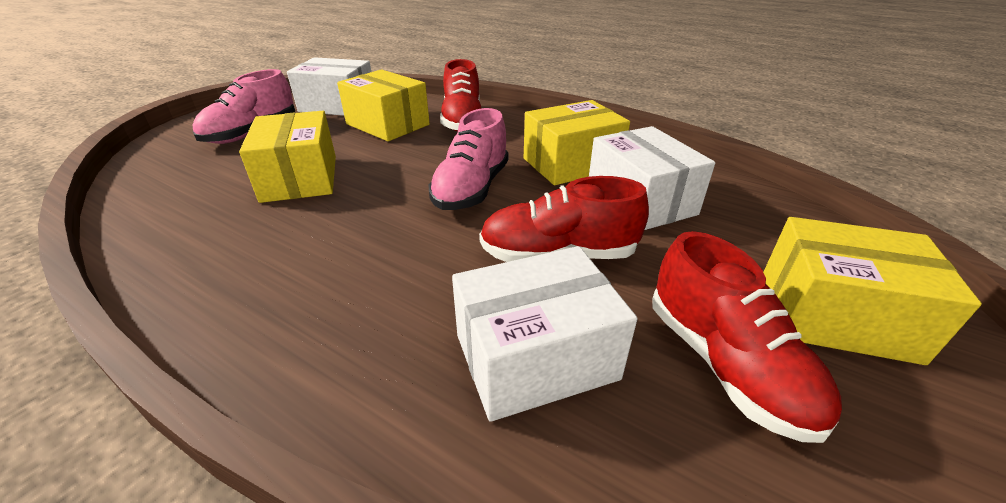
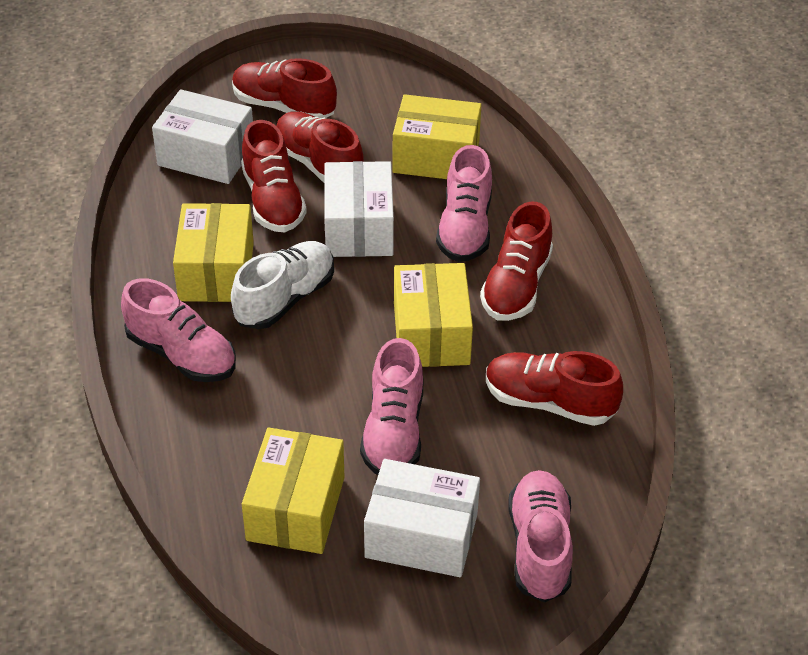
pink shoe: [192,69,295,144] [429,108,509,210] = 2 -> [121,278,236,382] [360,338,423,475] [436,145,492,262] [508,470,573,602] = 4
red shoe: [440,59,481,132] [479,176,649,262] [652,231,842,443] = 3 -> [232,58,337,118] [241,120,307,233] [276,111,364,182] [480,201,553,321] [486,351,623,426] = 5
white shoe: none = 0 -> [231,241,334,329] = 1

